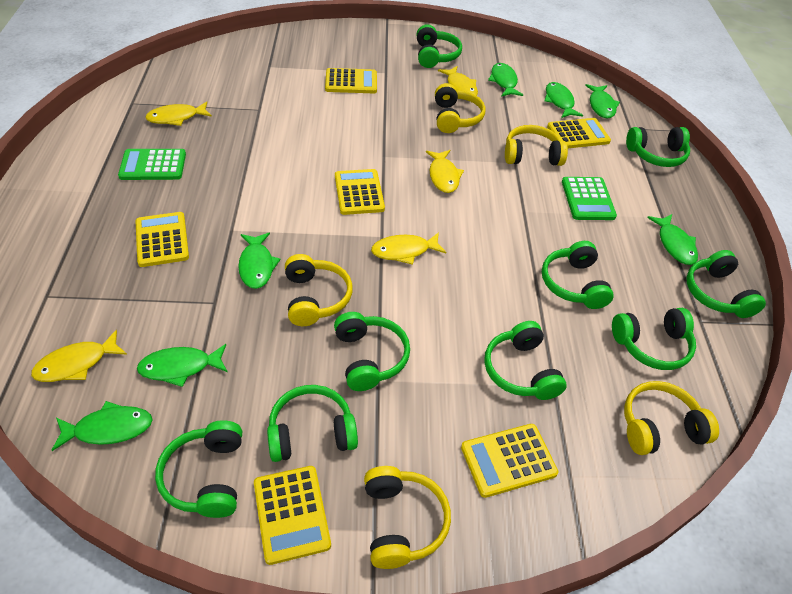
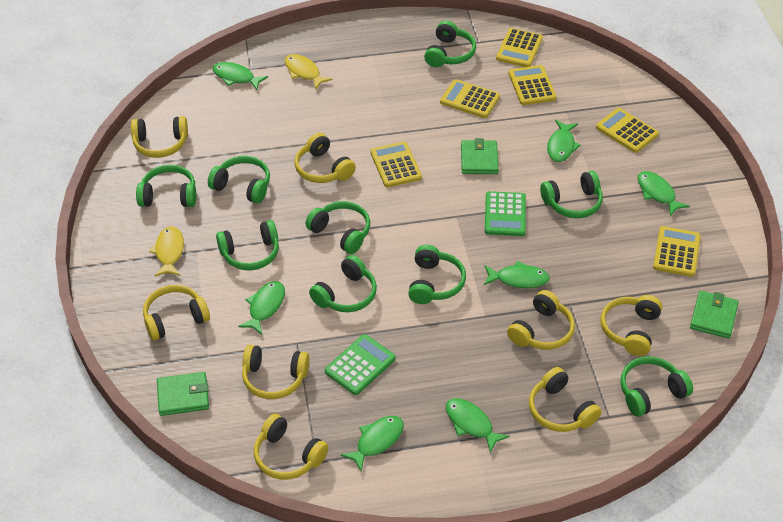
green wallet: none = 0 -> [157,372,209,416] [461,138,499,174] [690,291,739,339] = 3
yellow fish: [31,330,127,382] [145,102,212,126] [371,232,446,265] [426,150,464,193] [438,66,478,96] = 5 -> [149,226,184,276] [285,54,332,90] = 2
yellow headphones: [285,254,353,326] [364,466,451,569] [435,83,486,133] [505,125,568,166] [624,381,719,455] = 5 -> [131,116,188,158] [143,285,210,341] [242,345,309,399] [254,414,328,480] [295,133,356,183] [507,290,575,350] [529,367,601,432] [600,295,662,356] = 8

